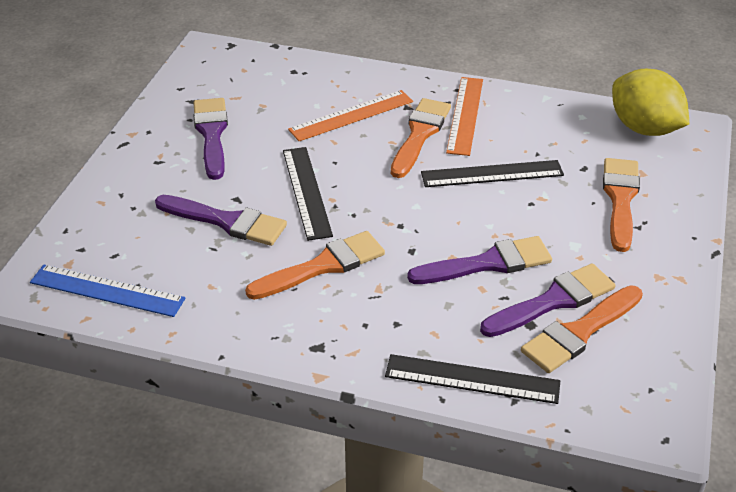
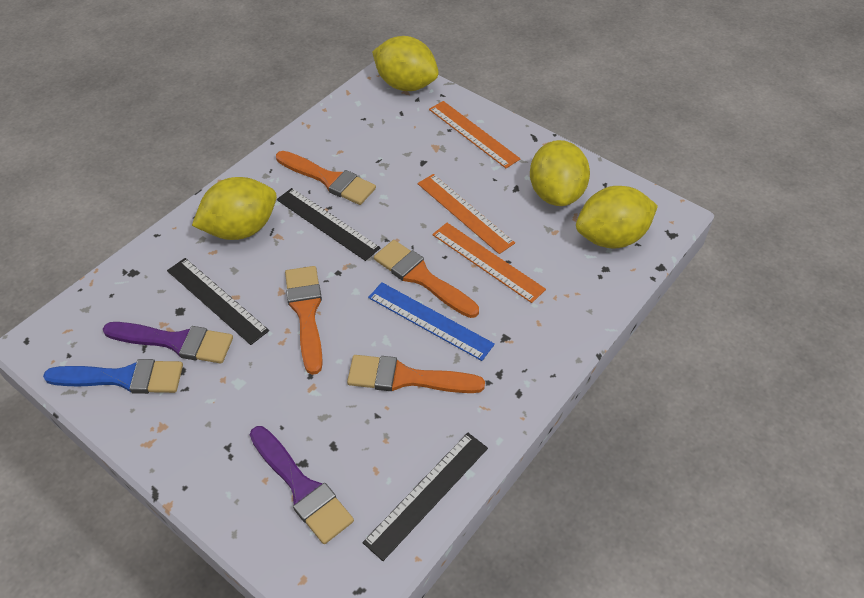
blue brush: none = 0 -> [43,359,183,394] = 1
orange ruler: [288,90,413,141] [446,77,483,156] = 2 -> [418,174,515,254] [429,101,520,168] [432,223,546,303] = 3
purple brush: [155,195,287,246] [194,98,228,180] [407,236,552,284] [480,263,615,337] = 4 -> [103,322,233,364] [250,426,354,544] = 2
yellow lemon: [612,69,689,136] = 1 -> [192,177,277,240] [372,36,439,91] [530,140,590,206] [576,186,658,248] = 4

